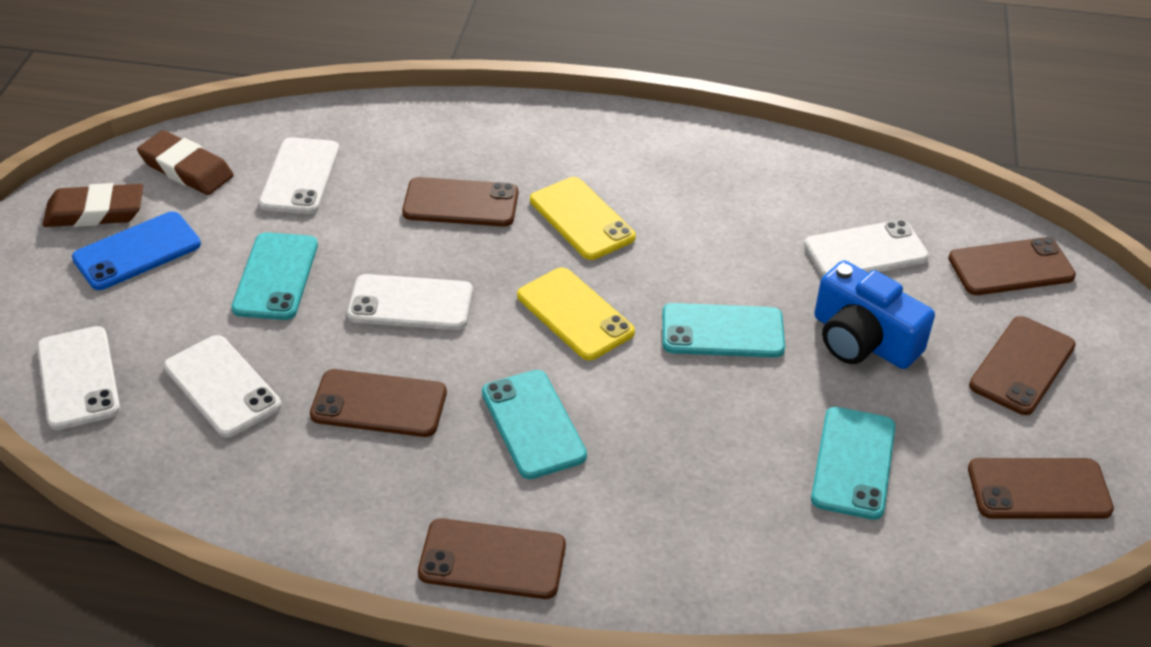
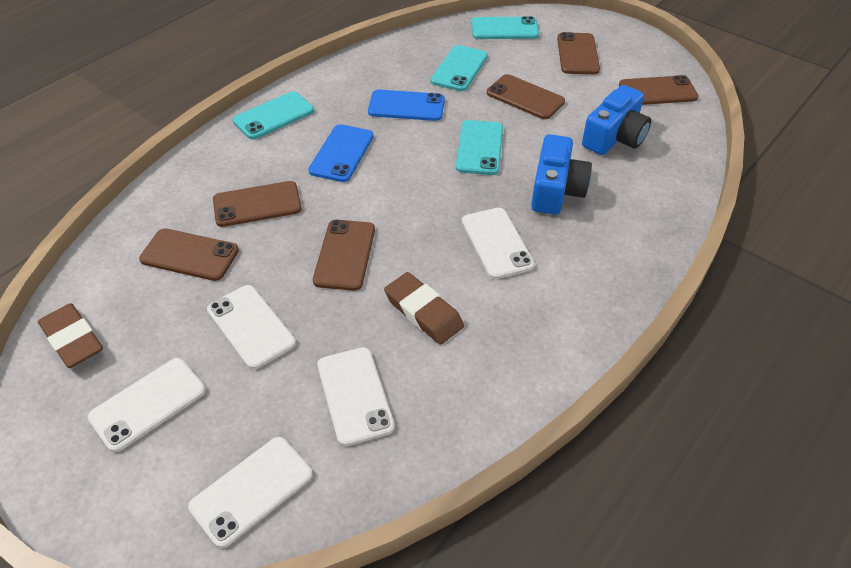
blue camera: [814,260,935,369] = 1 -> [531,134,592,215] [582,85,651,155] = 2
blue phone: [72,212,201,290] = 1 -> [308,124,374,182] [368,90,445,121] = 2
yellow phone: [517,267,635,360] [530,177,636,260] = 2 -> none = 0

